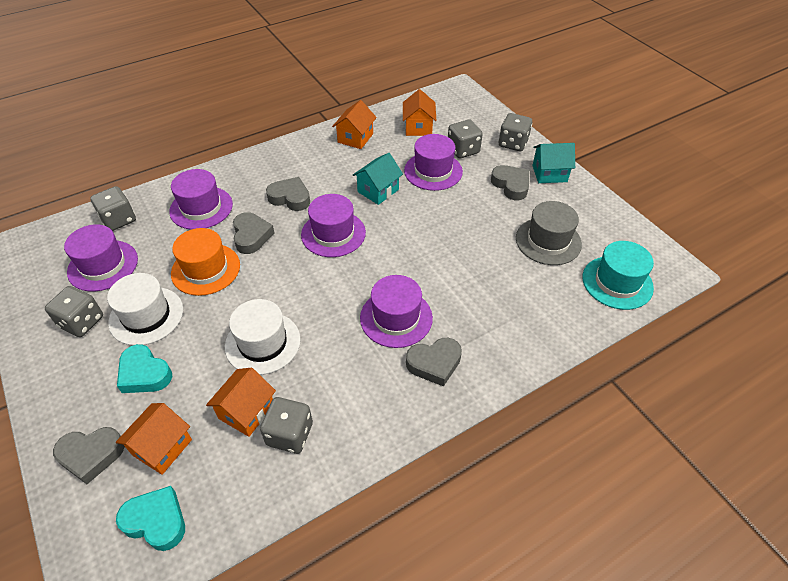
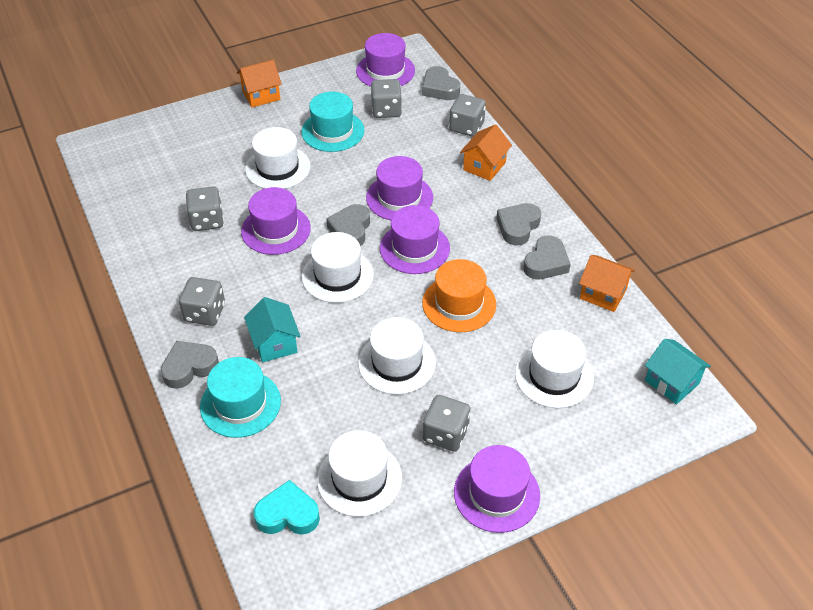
grey hat: [516,201,582,265] = 1 -> none = 0
orange house: [116,403,192,475] [206,368,276,437] [332,100,377,149] [403,89,436,136] = 4 -> [237,60,282,108] [460,124,512,181] [579,255,635,312] = 3
turquoise hat: [583,241,654,310] = 1 -> [200,357,281,438] [301,91,364,152] = 2
turquoise heart: [116,486,185,551] [117,344,172,393] = 2 -> [254,480,320,535] = 1
white hat: [107,273,183,345] [225,299,301,375] = 2 -> [245,127,310,189] [302,232,374,303] [317,430,402,517] [358,317,436,395] [515,330,594,408] = 5

